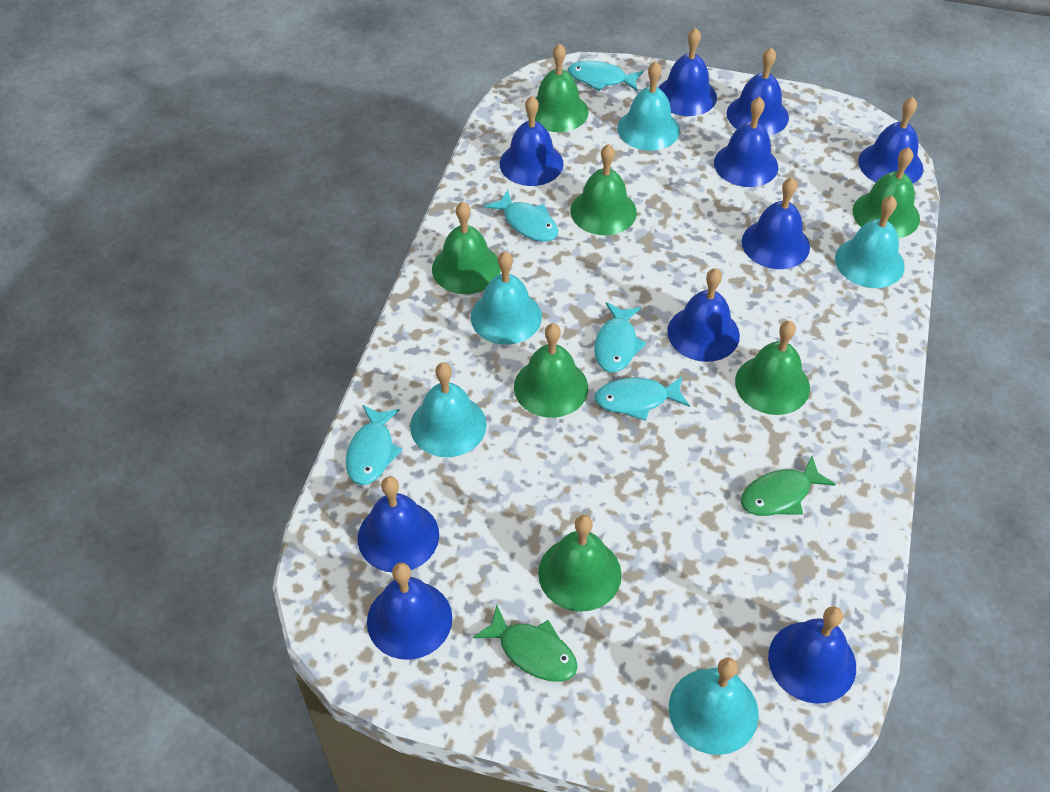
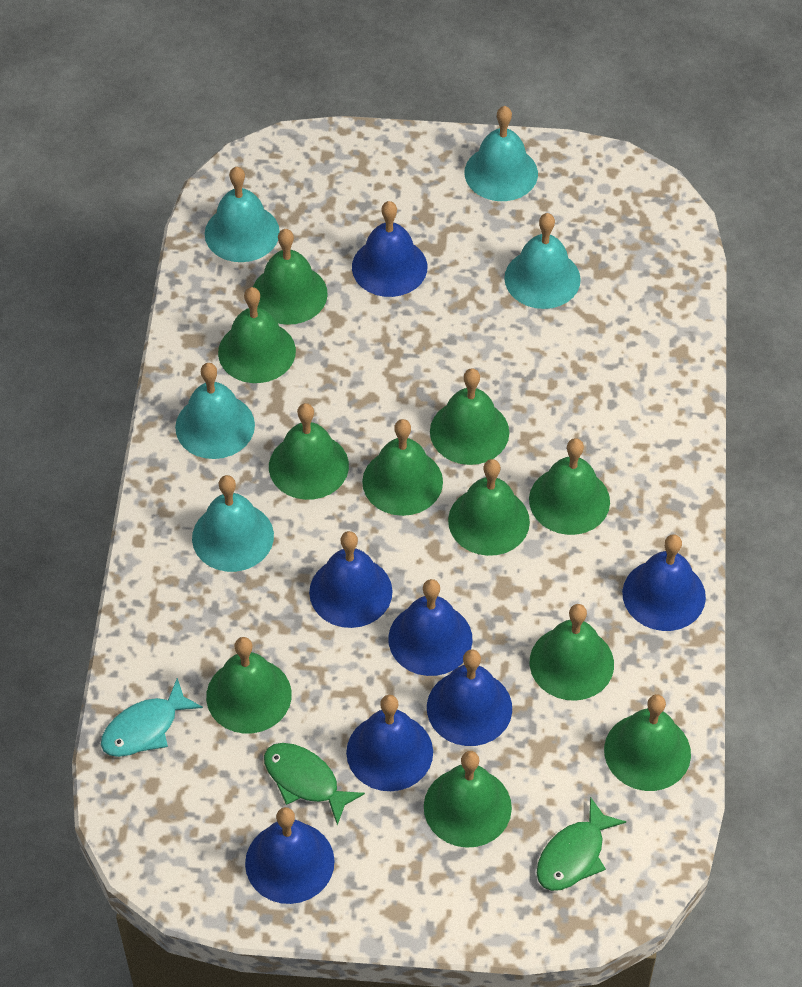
blue bell: [358,476,439,572] [367,563,452,660] [500,96,564,186] [658,28,717,116] [667,268,740,362] [714,97,778,187] [727,47,789,135] [742,177,810,269] [768,606,856,704] [858,97,923,184] = 10 -> [245,807,335,904] [309,531,392,628] [346,695,433,791] [352,201,427,297] [388,579,472,676] [427,649,512,746] [622,534,706,631] = 7
green bell: [432,202,501,294] [514,323,588,418] [527,43,589,132] [538,515,622,612] [571,144,637,235] [735,321,810,415] [853,147,920,238] = 7 -> [206,637,292,734] [218,287,296,383] [253,229,328,325] [269,403,349,500] [362,419,443,516] [424,751,512,848] [430,368,509,465] [448,459,530,556] [529,438,610,535] [530,604,614,701] [604,694,691,791] = 11
turquoise fish: [346,405,402,485] [484,190,558,242] [568,60,643,92] [594,302,646,373] [595,376,690,421] = 5 -> [101,678,203,757] = 1

